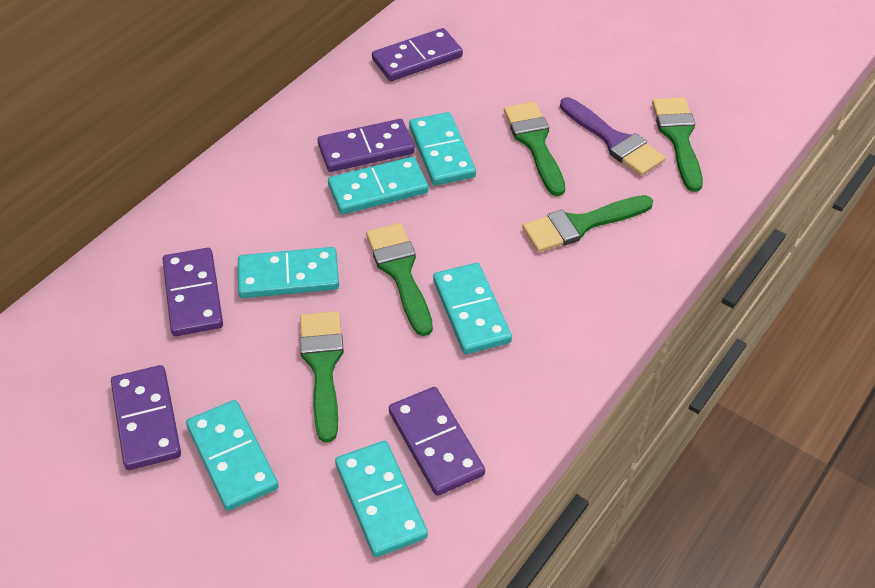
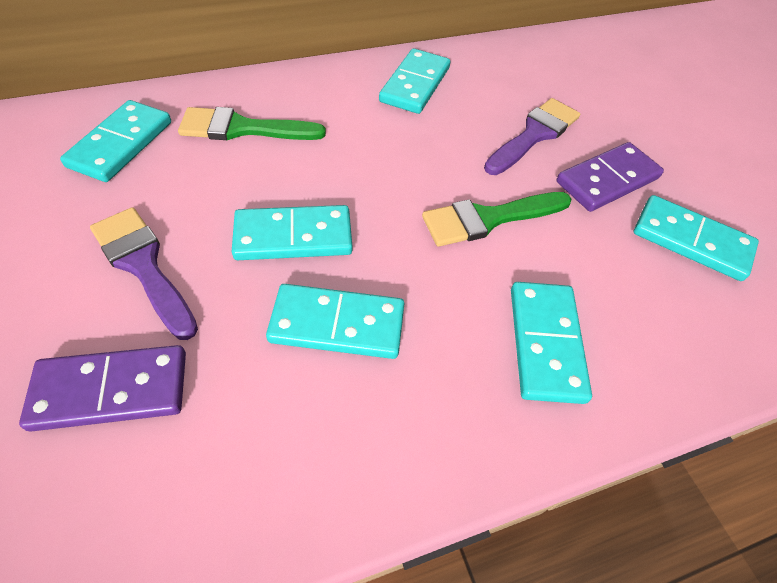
green brush: [300,311,344,442] [366,223,433,336] [504,102,565,196] [522,195,653,252] [652,97,703,192] = 5 -> [178,107,326,140] [422,192,571,247] = 2
purple brush: [560,97,665,176] = 1 -> [90,207,198,340] [484,98,580,175] = 2
purple domino: [111,365,181,470] [163,248,223,336] [318,119,415,172] [372,28,463,81] [389,387,485,496] = 5 -> [19,345,186,432] [556,142,664,212] = 2

